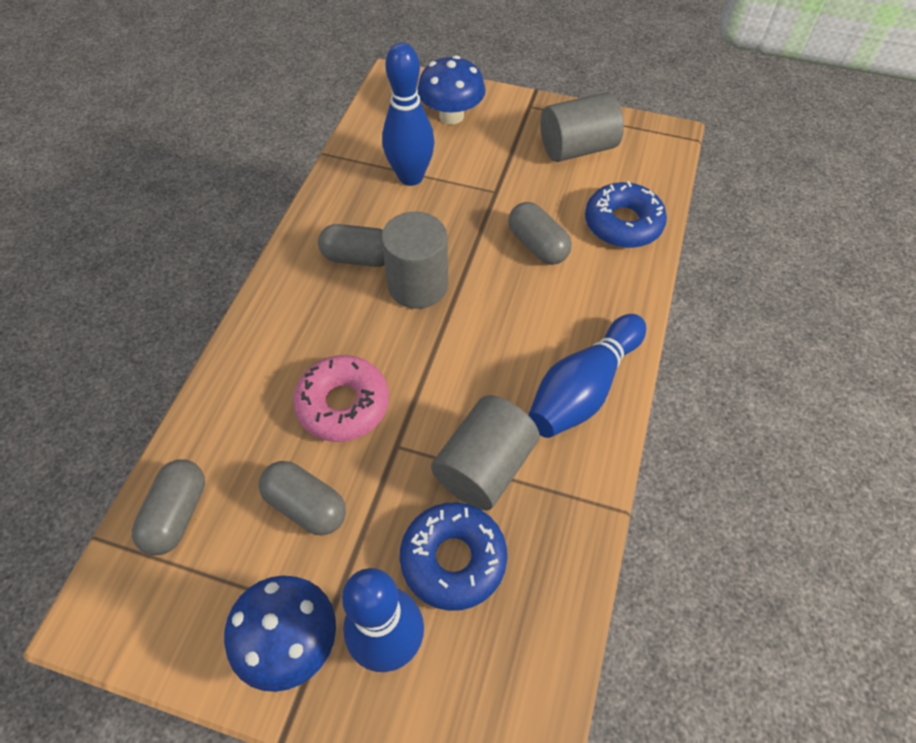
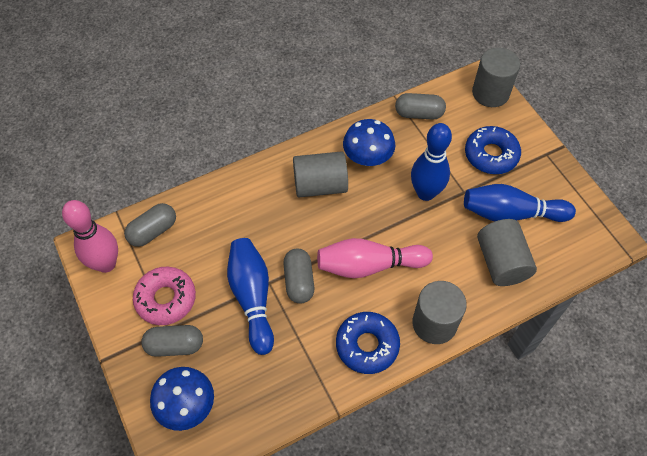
grey cylinder: [381,211,448,309] [431,395,540,510] [541,92,624,162] = 3 -> [293,151,348,198] [412,281,467,344] [472,47,520,107] [477,219,537,286] = 4
pink bowling pin: none = 0 -> [62,200,118,273] [317,238,433,278] = 2

